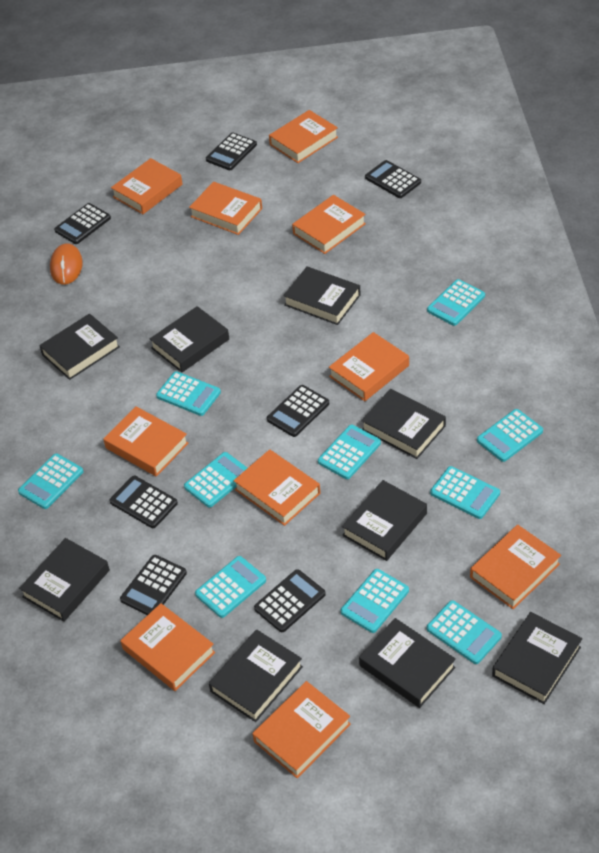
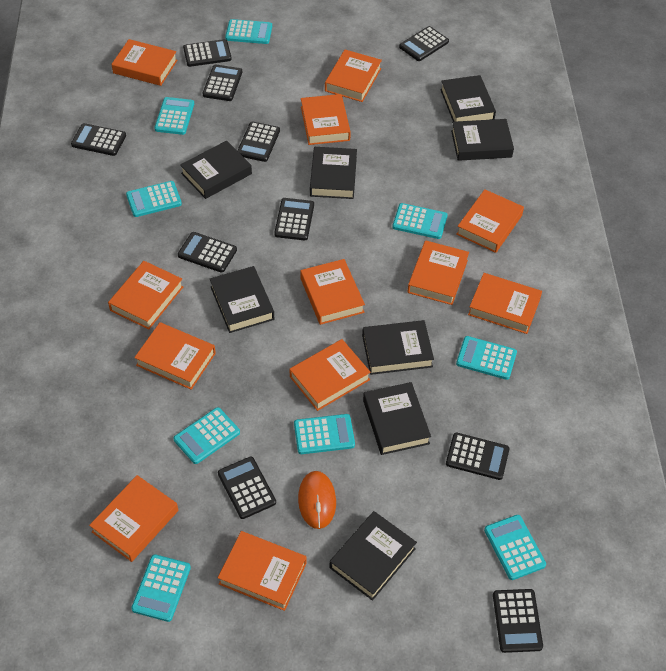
black book: [19,538,110,622] [39,314,120,380] [150,306,229,372] [209,629,303,722] [283,266,361,325] [342,480,427,561] [359,618,456,708] [361,389,446,459] [492,612,582,704] = 9 -> [180,140,252,199] [210,266,274,333] [310,147,357,199] [330,511,417,601] [362,320,434,375] [363,382,431,455] [440,75,496,122] [451,119,514,161] = 8
black calculator: [54,203,111,244] [110,476,178,528] [120,555,187,615] [206,132,257,170] [254,569,326,632] [267,385,329,437] [365,160,421,198] = 7 -> [71,123,126,156] [178,232,237,273] [183,39,232,67] [203,64,242,101] [218,457,276,519] [237,121,280,162] [274,198,314,241] [399,26,449,61] [446,433,510,480] [493,589,543,653] = 10
orange book: [103,406,188,477] [111,158,183,214] [120,603,215,691] [189,182,262,235] [233,449,320,526] [252,681,351,778] [269,110,338,163] [292,195,366,254] [329,332,409,401] [470,525,561,609] = 10 -> [89,475,178,562] [108,261,183,330] [112,39,177,86] [134,322,216,390] [218,531,307,611] [290,339,371,411] [300,259,365,325] [301,94,351,145] [325,50,382,102] [407,240,469,305] [456,189,524,253] [468,273,542,334] = 12
turquoise calculator: [18,453,84,509] [156,371,221,416] [184,452,247,507] [195,556,266,618] [318,425,381,479] [341,569,409,633] [427,279,485,326] [427,600,502,664] [430,466,500,519] [477,409,543,462] = 10 -> [126,181,182,217] [131,554,191,622] [155,97,194,135] [174,407,240,464] [225,19,272,44] [294,414,355,454] [392,203,448,239] [456,336,517,380] [484,515,546,580] = 9

